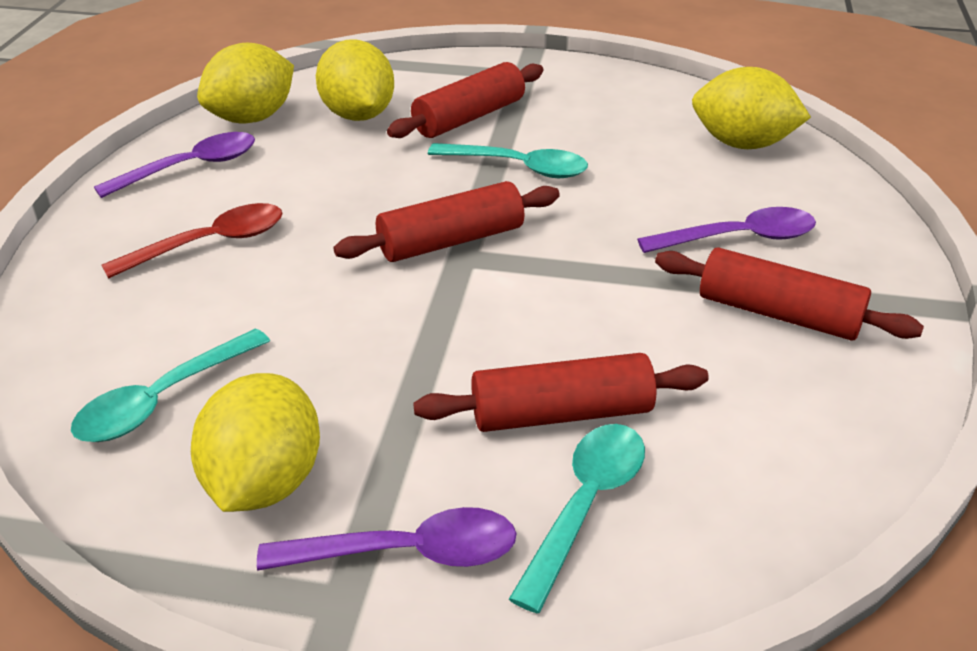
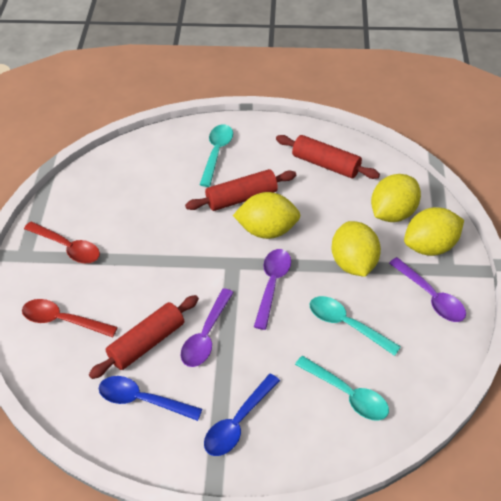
blue spoon: none = 0 -> [99,376,202,421] [204,374,280,456] = 2
red rolling pin: [333,181,560,262] [387,62,543,138] [413,353,709,432] [655,247,924,341] = 4 -> [89,295,199,379] [185,169,296,211] [276,135,380,179] = 3
red spoon: [102,203,283,279] = 1 -> [22,299,118,337] [24,222,100,263] = 2

